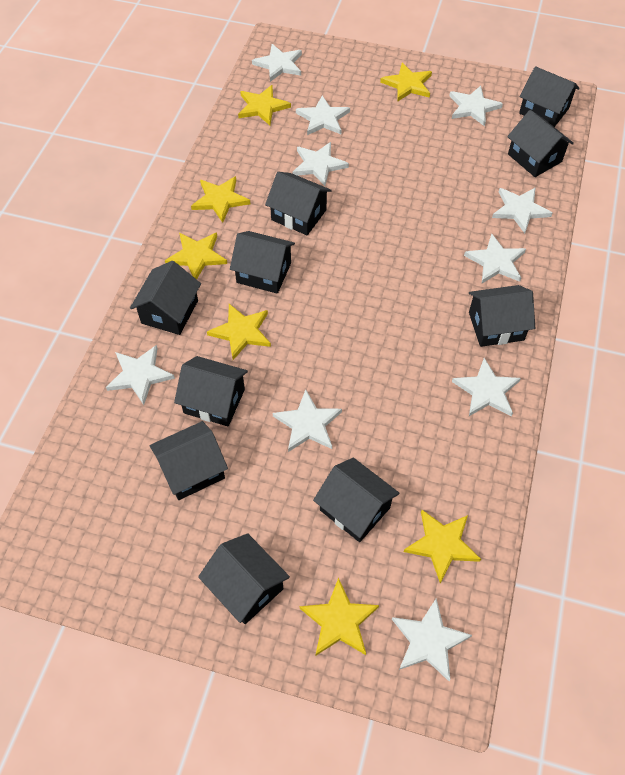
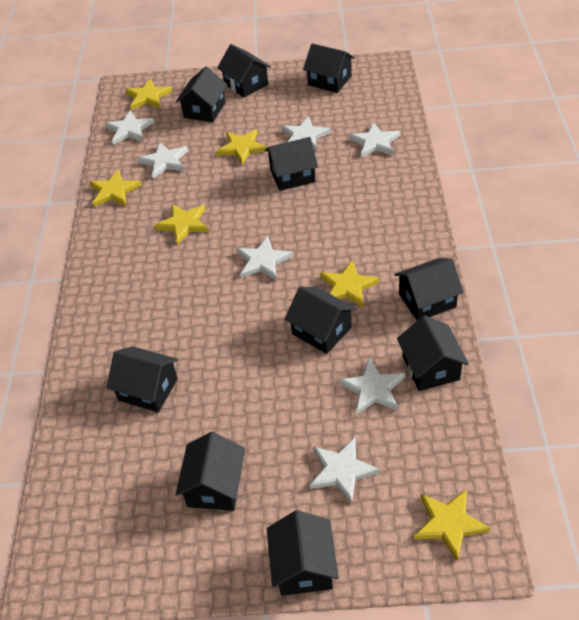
white star: [106,345,175,405] [252,44,302,82] [273,390,342,452] [293,142,349,186] [296,95,350,135] [392,598,472,681] [449,86,503,126] [452,358,521,416] [464,234,526,283] [492,187,553,233] = 10 -> [105,111,154,144] [137,142,188,179] [236,236,293,281] [281,116,331,151] [309,438,380,504] [339,358,405,415] [349,122,400,157] = 7
yellow star: [165,232,227,279] [191,176,250,223] [207,304,271,360] [238,85,291,125] [300,578,379,655] [380,63,432,101] [404,510,481,583] = 7 -> [89,169,142,206] [125,79,172,110] [154,204,209,245] [216,129,267,165] [320,260,380,308] [414,489,491,562] = 6

